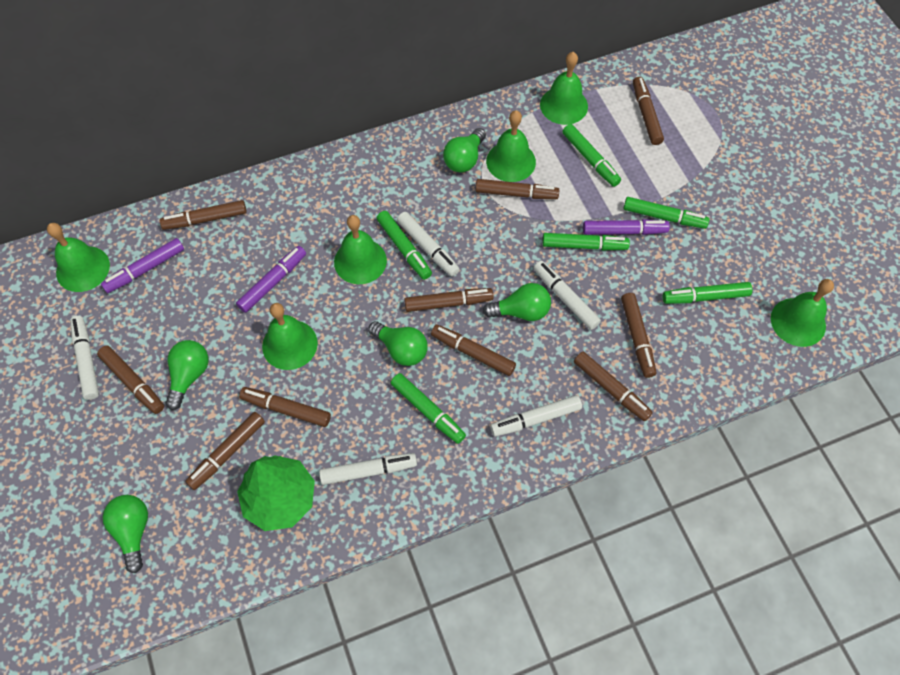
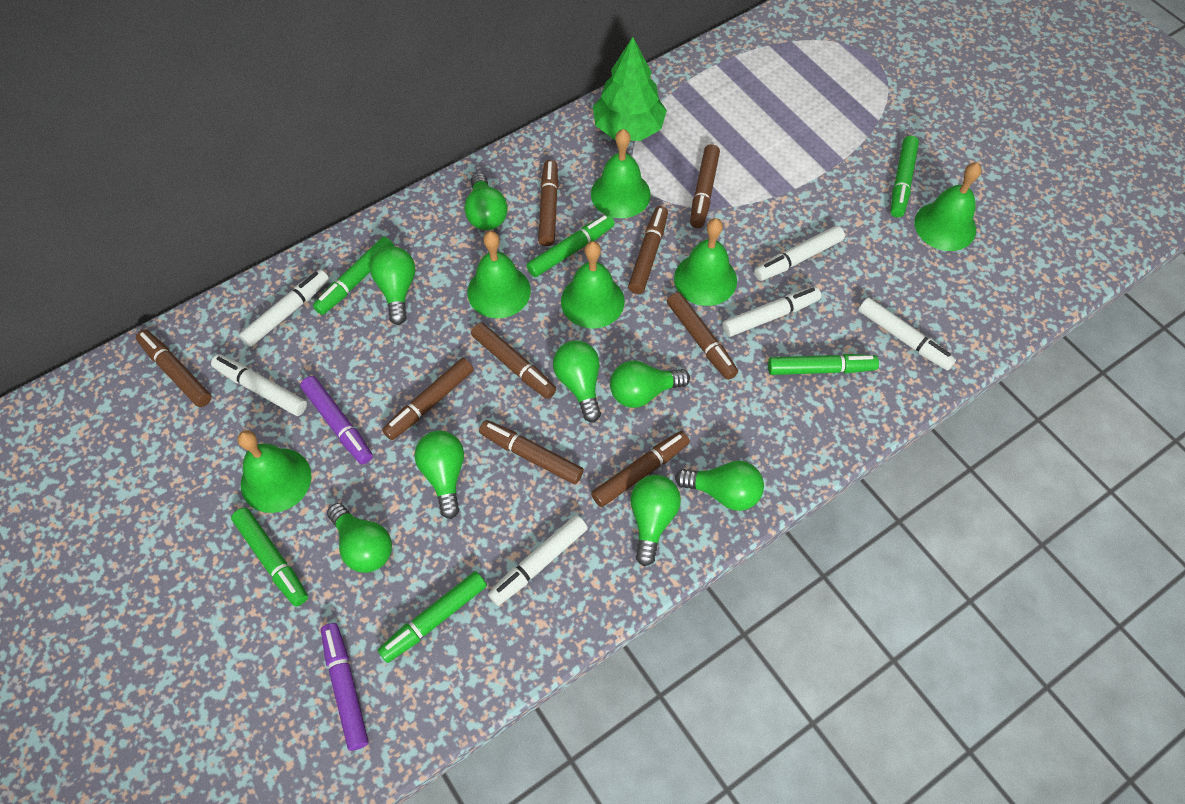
brown marker: [97,346,164,414] [160,200,247,230] [185,412,265,490] [239,387,331,427] [404,288,494,312] [431,325,516,376] [475,179,559,199] [574,352,653,421] [621,293,656,378] [633,77,664,145] = 10 -> [136,330,212,407] [382,358,474,440] [471,322,556,399] [479,420,584,484] [538,160,558,246] [591,431,690,507] [628,206,668,294] [667,292,738,380] [690,144,720,228] = 9
green light bulb: [103,495,148,573] [165,340,208,410] [368,321,428,366] [443,128,486,172] [483,283,551,321] = 5 -> [327,503,392,573] [370,247,415,325] [415,431,464,519] [464,173,508,230] [553,341,601,422] [610,361,690,408] [630,475,681,566] [675,461,764,511] = 8
purple marker: [101,238,184,293] [236,246,306,313] [583,219,670,235] = 3 -> [300,376,373,464] [321,623,369,751] = 2
white marker: [70,316,99,400] [319,453,417,485] [397,212,460,277] [490,395,582,437] [534,261,601,330] = 5 -> [211,354,307,416] [239,269,329,347] [488,515,588,606] [722,286,821,337] [754,226,845,281] [858,297,956,370] = 6

